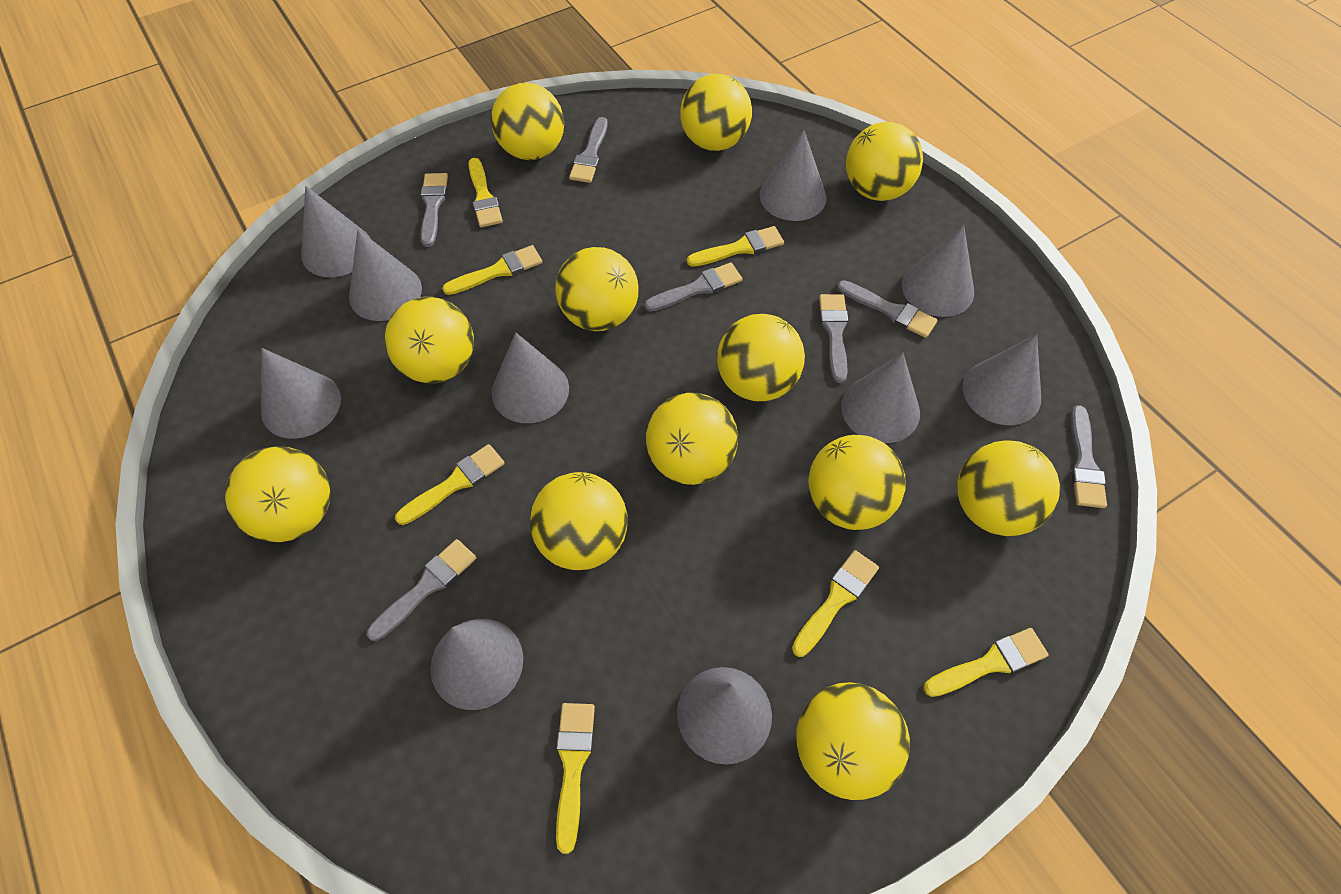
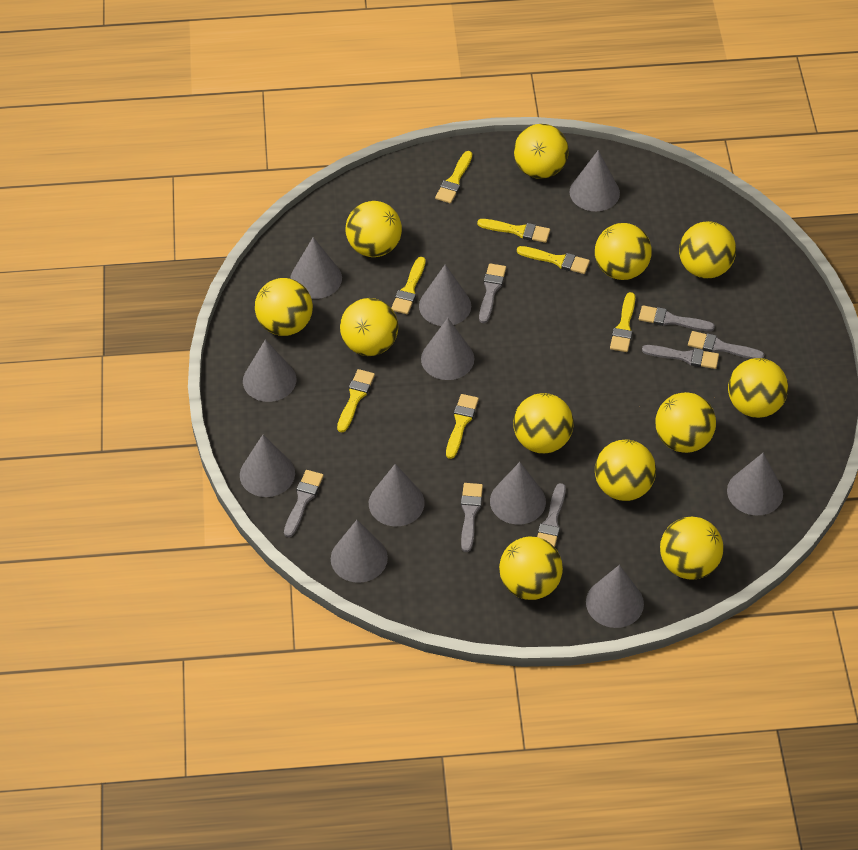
grey cone: [261,348,341,439] [301,186,371,277] [349,230,422,321] [431,619,523,710] [492,333,569,423] [677,667,772,765] [760,130,827,221] [841,353,920,443] [902,225,974,317] [963,334,1041,425] = 10 -> [240,435,295,497] [243,339,297,402] [290,237,342,299] [331,520,388,583] [369,464,425,526] [419,264,471,326] [421,318,474,380] [490,462,546,525] [570,150,620,211] [586,565,644,628] [727,453,783,515] = 11

